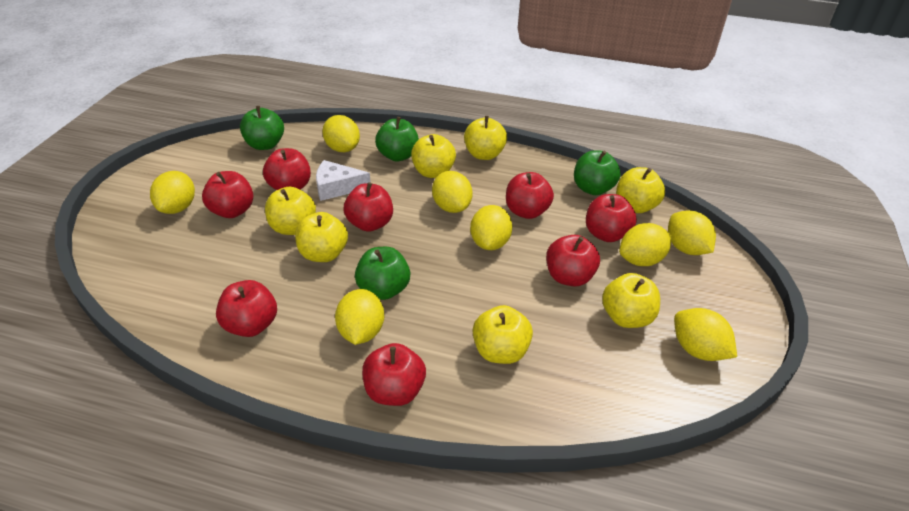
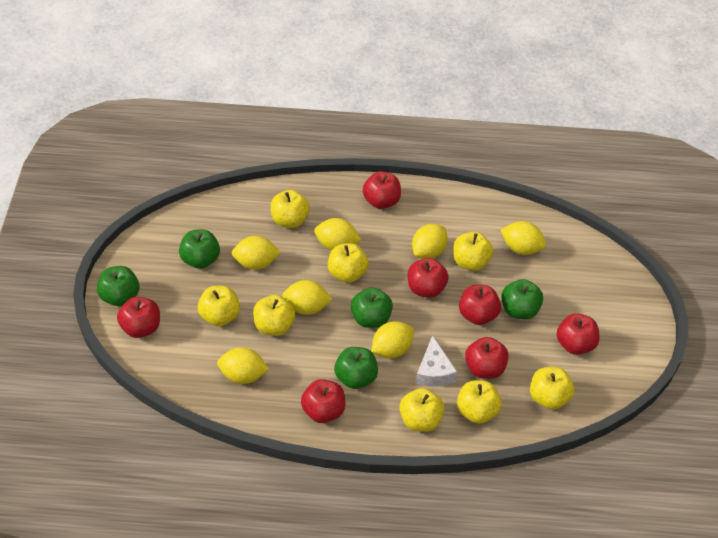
green apple: [240,106,284,150] [355,247,410,300] [375,117,419,162] [574,150,620,195] = 4 -> [97,266,139,306] [179,229,220,269] [334,347,378,389] [351,287,393,328] [501,279,543,319] = 5
red apple: [202,171,253,218] [216,280,277,337] [263,148,311,190] [343,182,393,232] [362,343,426,406] [506,172,554,219] [546,235,600,287] [586,194,637,242] = 8 -> [117,297,160,338] [301,379,345,423] [363,171,401,209] [408,258,449,298] [459,285,501,325] [465,337,509,379] [557,313,600,355] = 7
yellow apple: [265,187,316,235] [295,212,348,262] [411,134,456,178] [464,116,507,160] [473,305,533,364] [602,273,660,328] [616,167,665,213] = 7 -> [198,286,240,326] [253,295,295,336] [270,190,310,228] [328,243,369,283] [399,388,444,432] [453,232,493,271] [457,380,502,424] [530,367,574,410] = 8
yellow lemon: [150,171,195,214] [322,115,360,152] [335,289,384,345] [432,171,473,213] [470,205,512,250] [619,223,672,266] [668,210,716,255] [674,308,737,361] = 8 -> [217,347,269,384] [232,236,281,270] [282,280,333,315] [314,218,361,250] [371,321,414,358] [412,224,448,259] [501,221,546,255] = 7

